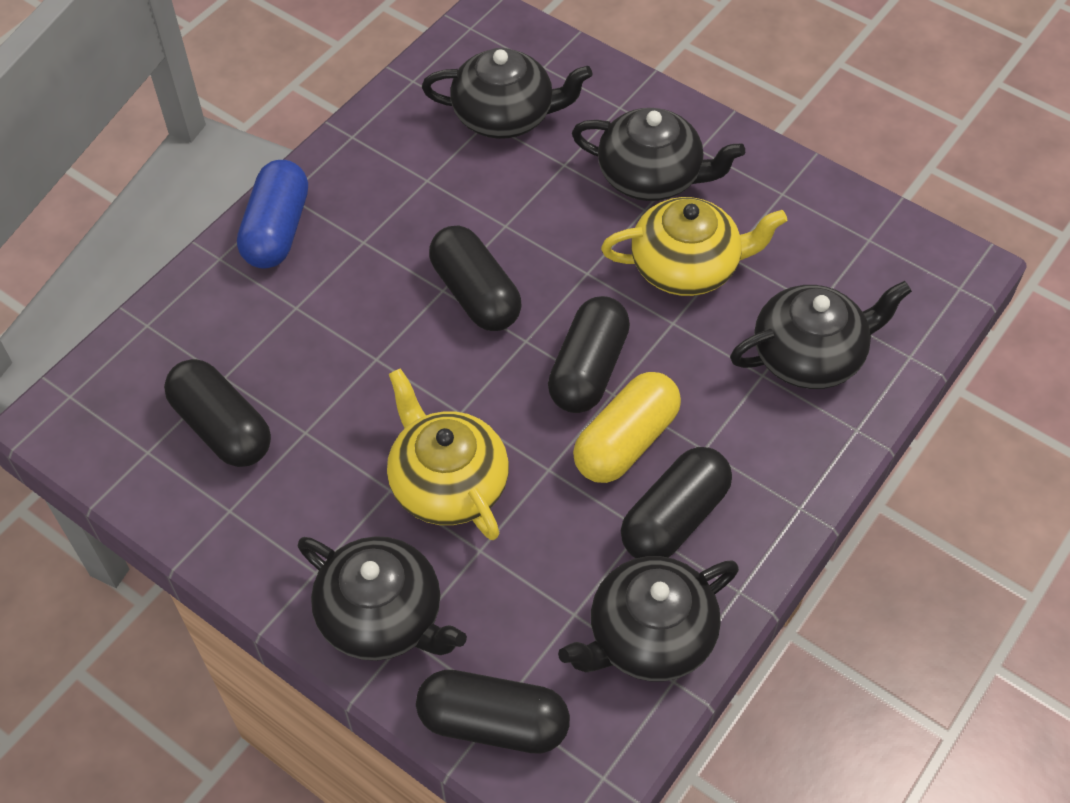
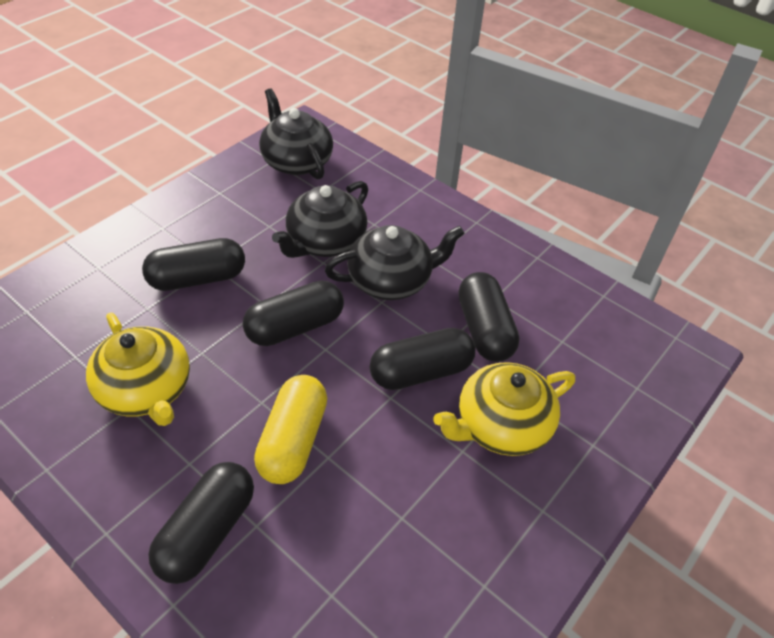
black teapot: [298,536,467,661] [422,48,592,139] [558,556,739,681] [572,108,745,201] [730,281,912,389] = 5 -> [259,88,333,179] [272,181,368,258] [325,225,465,300] = 3
blue capsule: [237,160,308,269] = 1 -> none = 0

